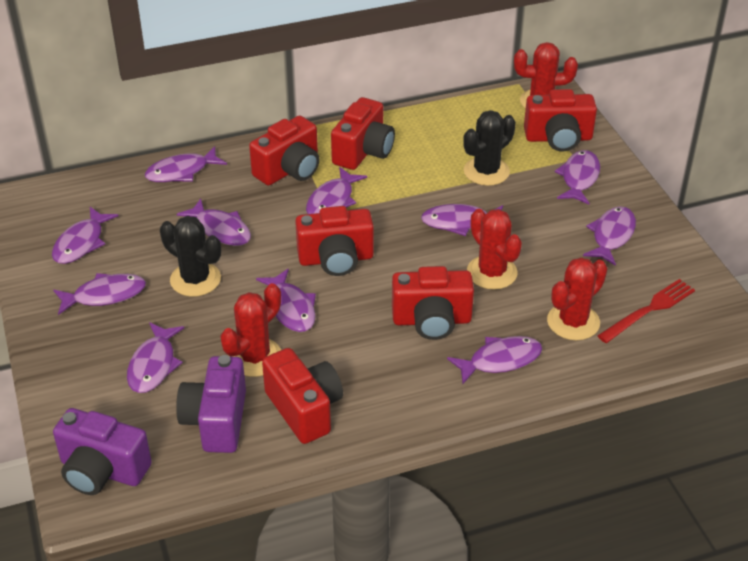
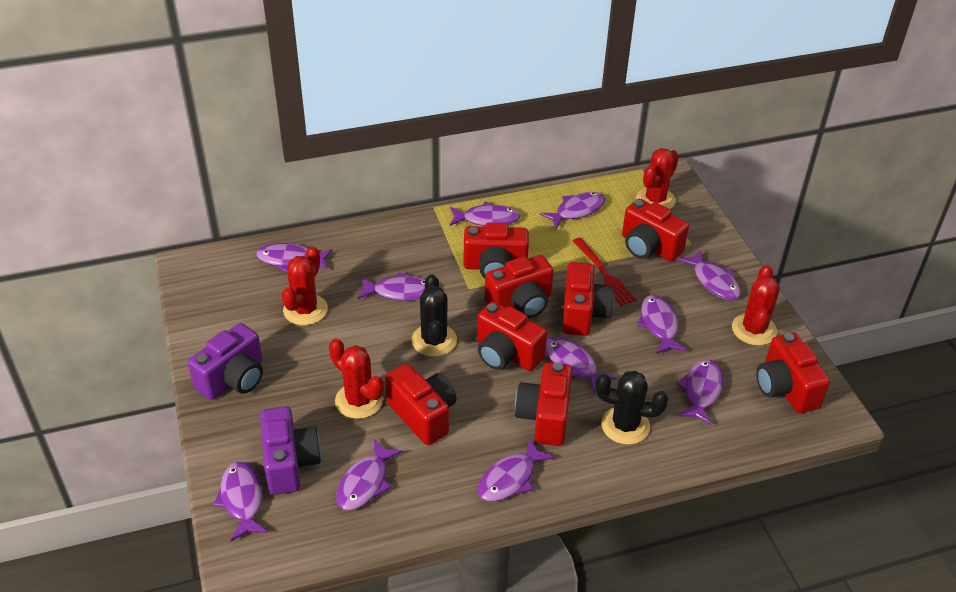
red camera: [249,115,319,186] [262,348,343,444] [295,206,374,276] [331,97,395,170] [392,266,474,340] [524,89,597,152] = 6 -> [385,364,457,445] [463,223,529,278] [477,301,547,371] [484,255,554,318] [515,362,572,446] [563,262,614,336] [622,199,689,262] [756,333,830,413] = 8

